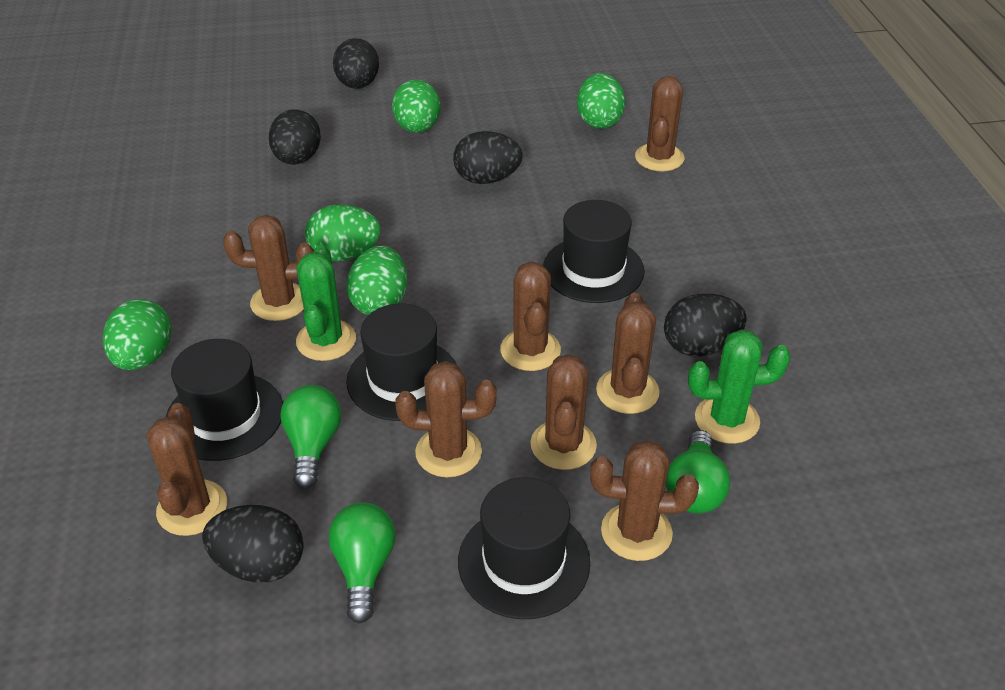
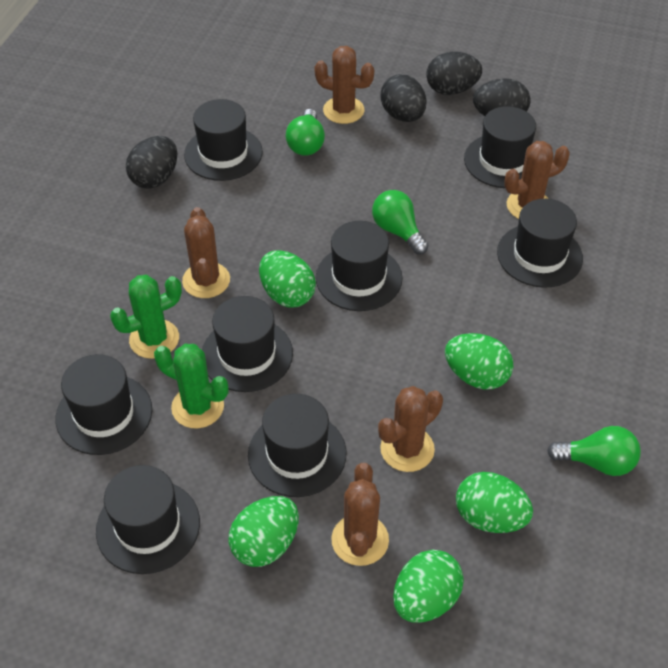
black egg: [202,505,304,582] [269,109,321,165] [333,38,379,89] [453,131,523,184] [664,294,747,356] = 5 -> [126,136,177,189] [381,74,426,122] [427,52,482,95] [473,78,530,116] = 4
black hat: [166,339,283,461] [346,304,457,421] [458,477,590,619] [543,200,645,303] = 4 -> [56,354,152,455] [96,465,200,574] [184,99,263,181] [202,296,293,392] [248,394,347,497] [316,221,403,311] [464,106,536,188] [497,199,583,288] = 8
brown cactus: [147,403,227,536] [223,215,314,321] [395,361,497,477] [500,261,561,371] [530,354,597,470] [590,440,699,561] [596,293,660,414] [635,75,684,172] = 8 -> [182,207,230,298] [314,46,374,124] [331,463,389,566] [378,386,443,472] [504,141,570,219] = 5

